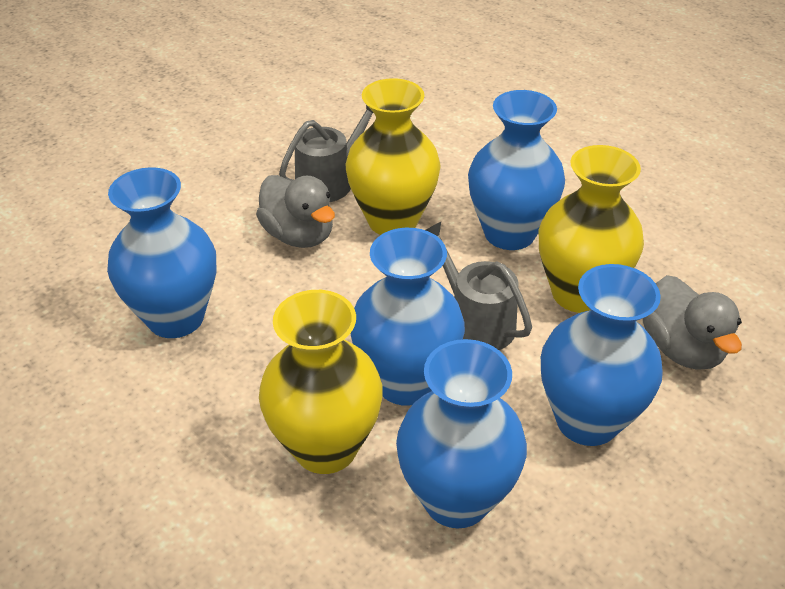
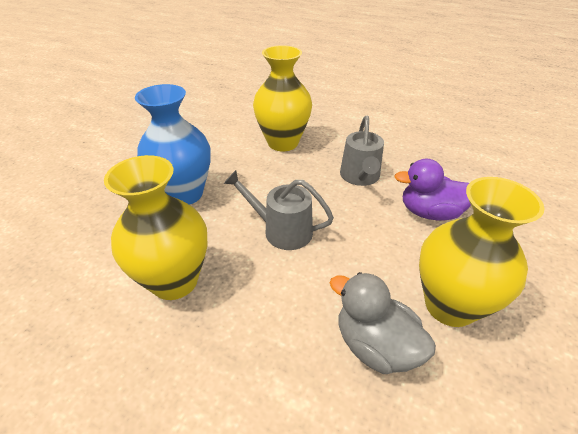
blue vase: [107,167,216,338] [350,228,465,406] [396,339,527,528] [468,90,565,250] [541,264,663,446] = 5 -> [135,84,211,205] = 1
grey duck: [256,175,335,248] [643,275,742,369] = 2 -> [330,272,436,374] = 1
purple duck: none = 0 -> [394,159,471,220] = 1

